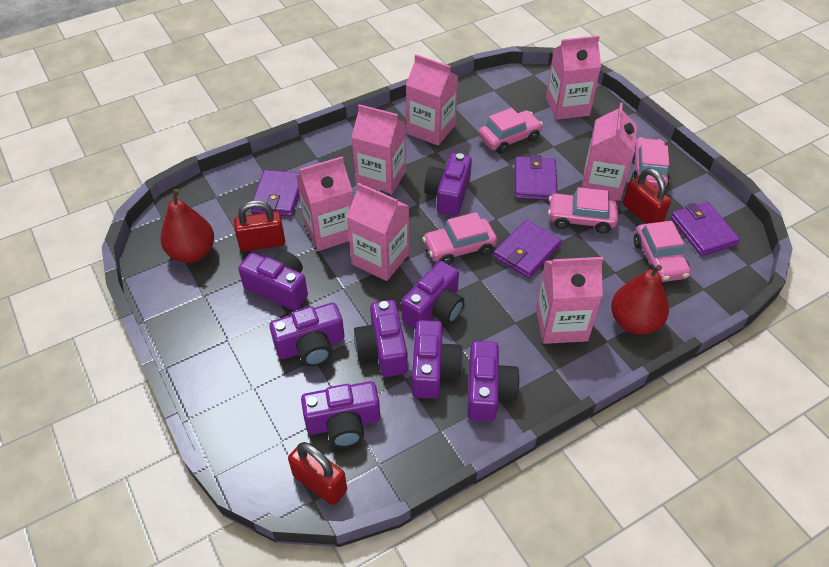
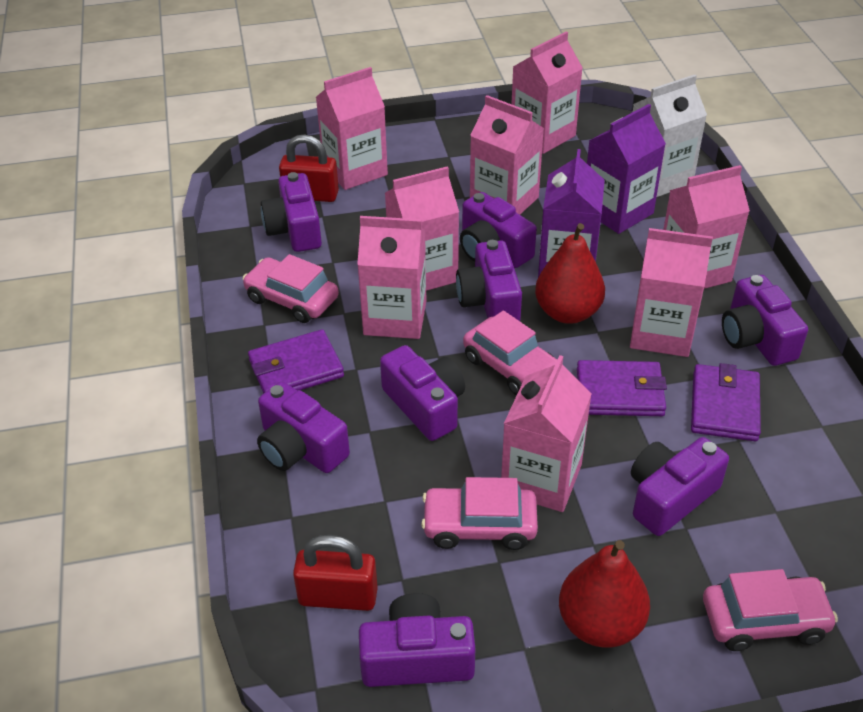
pink car: [423,212,497,265] [478,108,543,154] [548,187,618,234] [632,138,670,189] [634,221,691,282] = 5 -> [242,254,339,323] [421,477,538,550] [463,311,557,395] [703,569,838,651] = 4
pink carton: [296,157,353,251] [347,183,409,281] [352,104,406,196] [406,54,458,146] [536,257,603,344] [546,36,601,120] [582,103,637,201] = 7 -> [316,67,388,190] [357,216,426,339] [385,166,459,291] [470,95,544,215] [501,355,592,512] [511,32,583,154] [630,228,713,357] [663,165,750,289] = 8
purple carton: none = 0 -> [538,149,605,277] [587,104,666,234] = 2
purple wallet: [251,170,300,217] [493,220,562,278] [515,155,558,200] [671,202,740,256] = 4 -> [248,329,344,394] [577,360,667,416] [691,363,761,441] = 3
red padlock: [234,200,285,252] [288,442,347,505] [623,168,671,224] = 3 -> [279,134,339,202] [293,535,378,611] = 2
white carton: none = 0 -> [633,75,707,197] = 1

